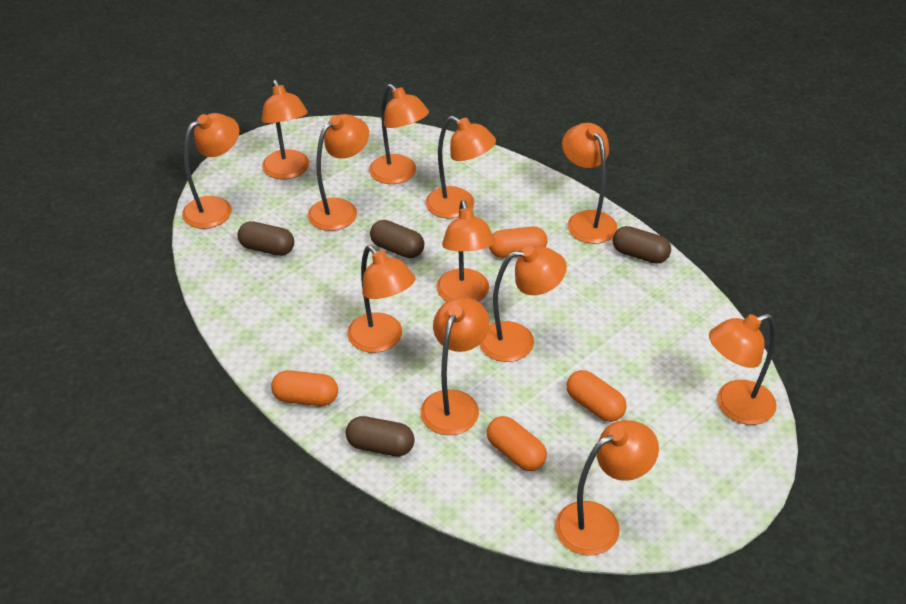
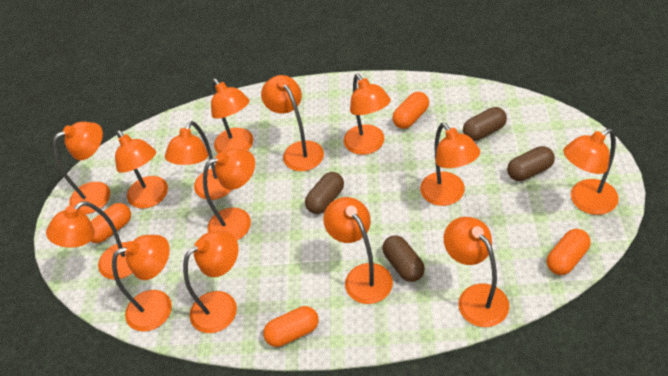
orange lamp: [182,113,239,229] [262,80,309,179] [308,114,369,231] [347,245,415,353] [369,84,429,184] [420,297,490,435] [425,116,496,219] [437,200,495,302] [479,246,567,362] [555,420,659,556] [562,123,618,244] [709,314,777,425] = 12 -> [46,201,133,280] [53,122,110,214] [112,235,172,332] [115,130,168,209] [165,121,231,200] [183,231,239,333] [203,148,255,240] [211,79,253,153] [261,75,324,171] [323,197,393,304] [344,74,391,155] [420,123,480,206] [444,217,509,327] [564,128,619,215] = 14

